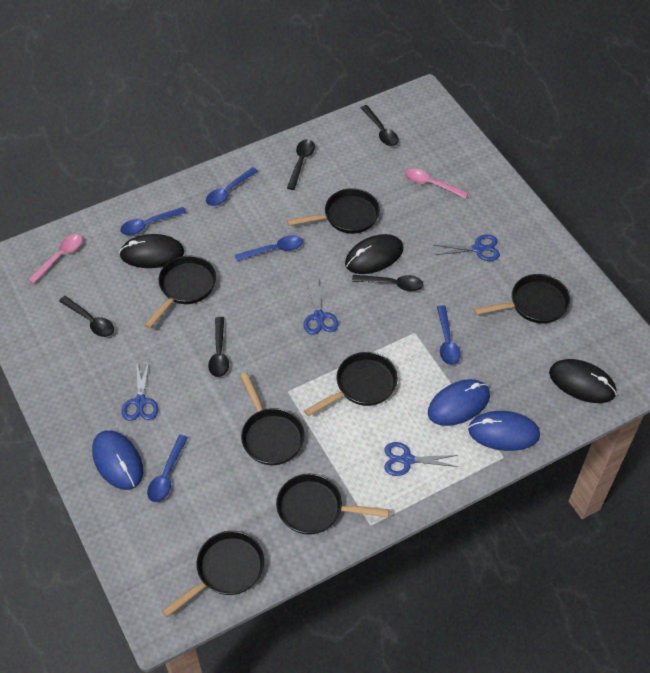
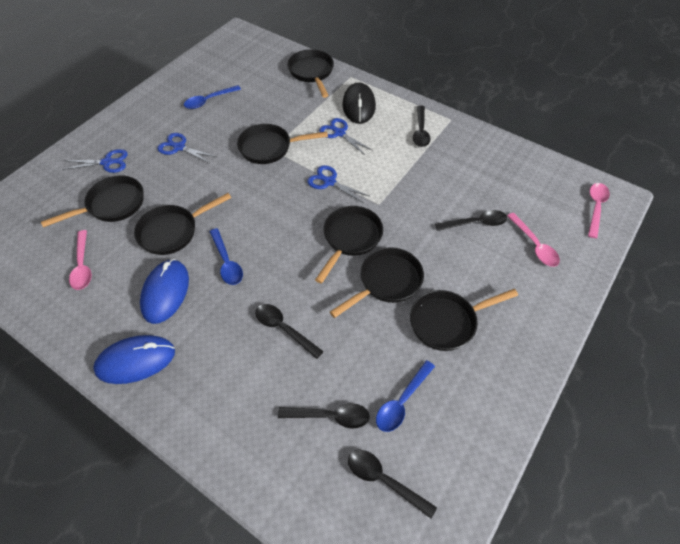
black mouse: [119,234,184,268] [345,234,403,274] [549,359,617,403] = 3 -> [342,82,376,124] = 1
blue mouse: [92,430,143,490] [428,379,490,426] [468,411,540,451] = 3 -> [93,335,175,384] [140,259,189,324] = 2
blue spoon: [120,207,186,235] [147,435,188,502] [206,167,258,206] [235,235,303,261] [437,305,461,365] = 5 -> [184,85,241,109] [209,228,243,285] [376,360,435,432] = 3
pink spoon: [28,234,83,284] [405,169,468,199] = 2 -> [69,230,92,290] [507,213,560,267] [588,183,610,238] = 3

